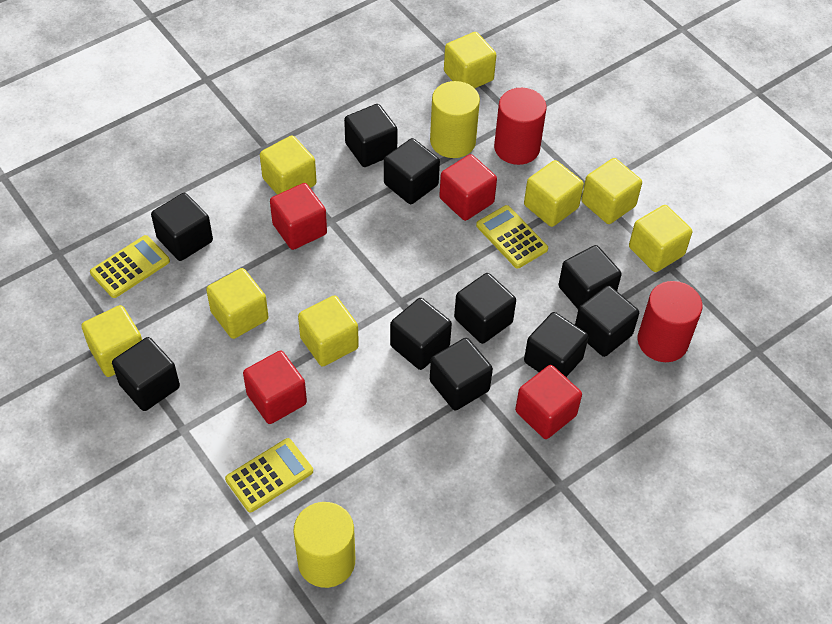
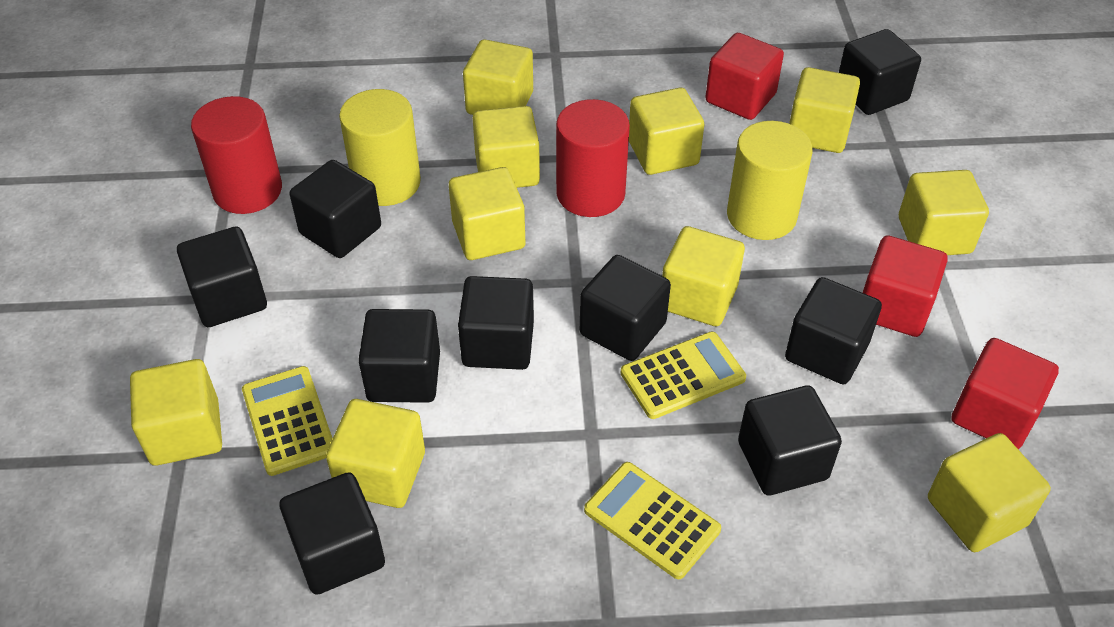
black cube: [112,337,180,411] [151,193,213,261] [344,104,398,167] [384,138,440,204] [390,298,452,370] [430,338,493,410] [454,273,516,344] [524,312,589,377] [559,245,622,309] [575,285,639,357] = 10 -> [177,226,267,327] [280,472,385,595] [290,160,381,258] [358,309,440,403] [458,276,534,370] [580,255,671,361] [738,385,842,495] [785,277,882,384] [838,29,921,115] = 9
red cube: [243,351,307,424] [270,183,327,250] [439,154,497,221] [515,365,582,439] = 4 -> [705,33,784,120] [863,235,948,337] [951,338,1059,449] = 3
yellow cube: [81,305,142,377] [206,268,269,339] [260,135,317,195] [298,295,359,367] [444,32,496,88] [524,160,584,227] [581,158,642,224] [629,205,692,272] = 8 -> [130,359,222,466] [326,399,425,508] [449,167,525,260] [463,39,533,115] [473,106,540,188] [629,88,704,175] [662,226,745,327] [789,67,860,153] [899,170,989,255] [928,433,1051,552] = 10

